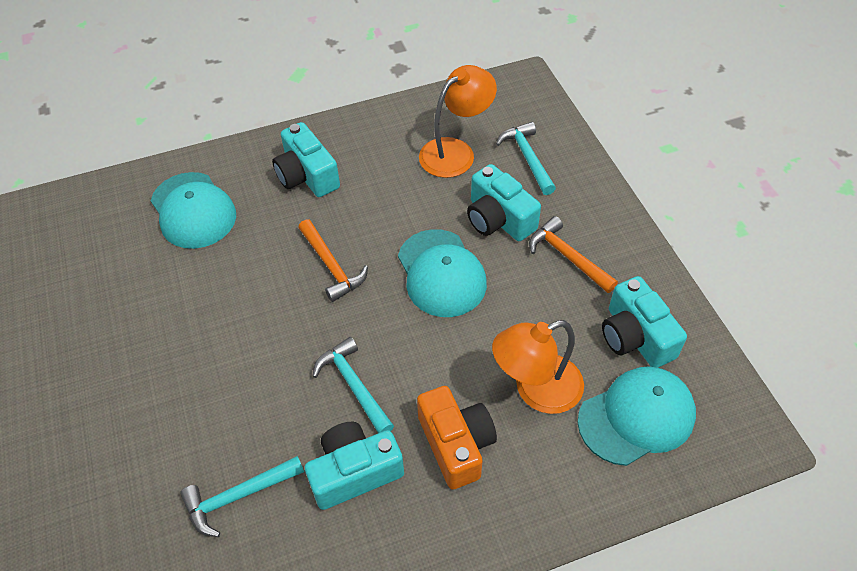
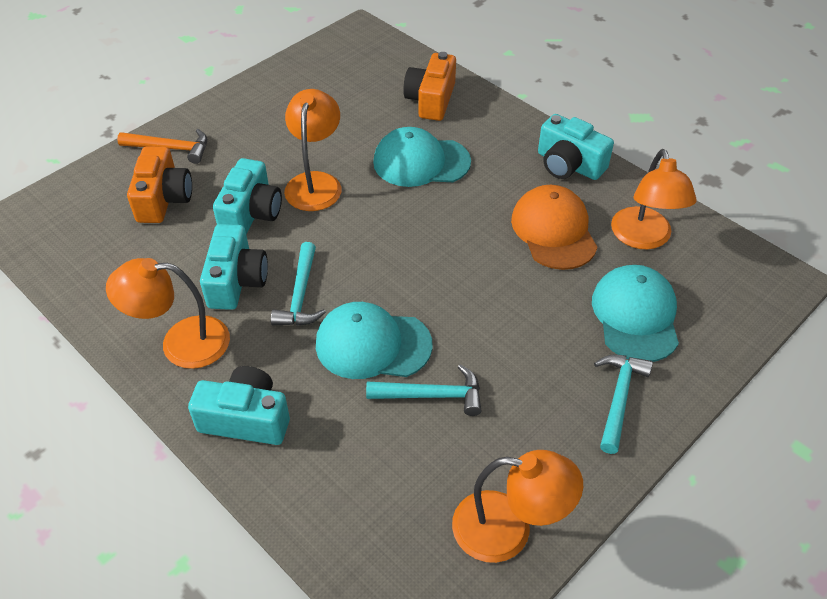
orange camera: [417,386,497,490] = 1 -> [127,147,192,223] [403,52,456,121] = 2
orange cap: none = 0 -> [511,185,597,270] = 1
orange hammer: [298,219,368,302] [529,216,618,293] = 2 -> [117,129,207,164] = 1
orange lamp: [419,65,497,178] [492,320,584,414] = 2 -> [106,258,230,369] [284,89,342,211] [452,450,583,563] [611,149,696,249] = 4

